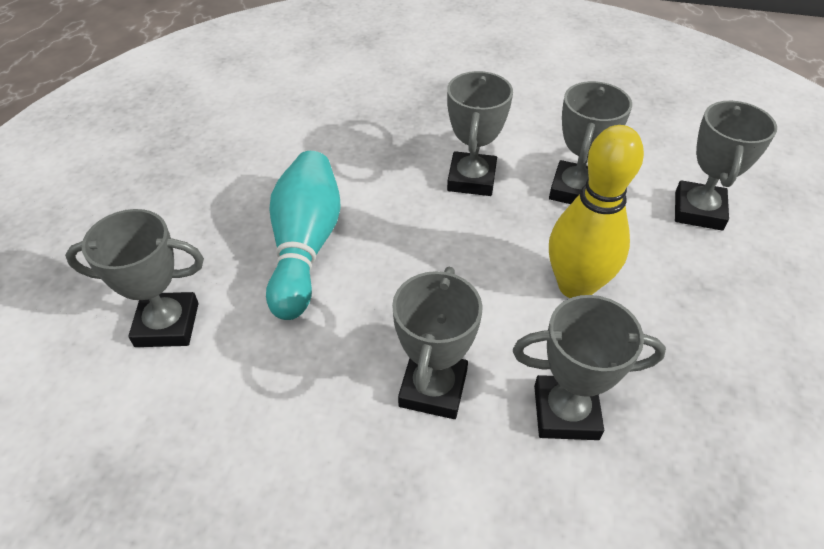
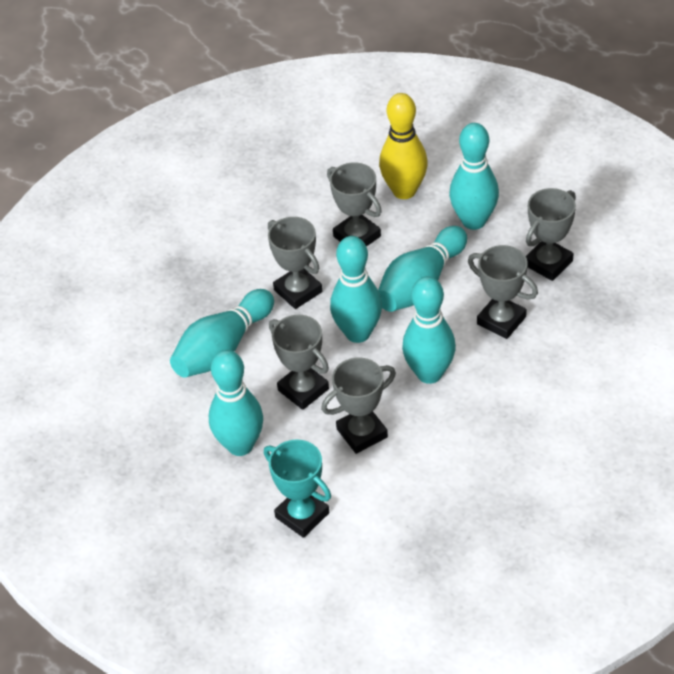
turquoise bowling pin: [266,151,341,320] = 1 -> [170,289,274,378] [209,350,263,456] [330,236,382,343] [378,226,467,312] [402,276,456,384] [449,123,499,230] = 6
turquoise trophy: none = 0 -> [264,439,331,538] = 1

